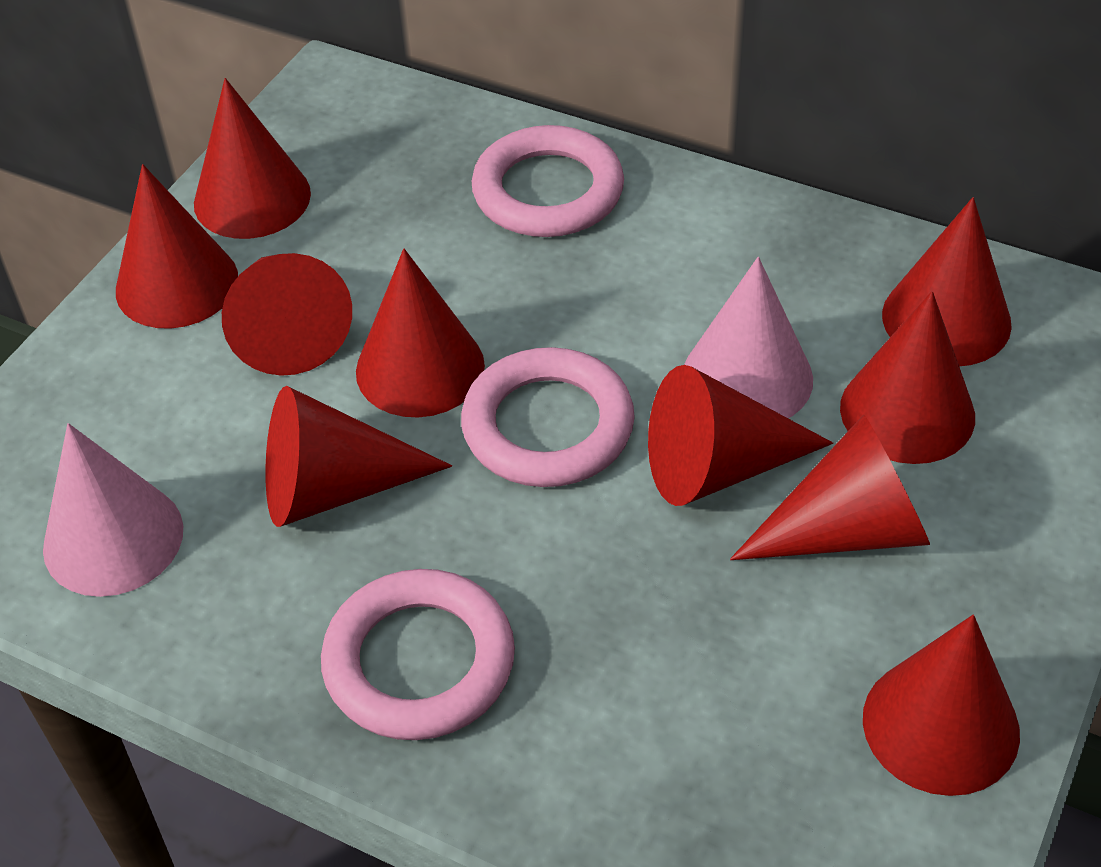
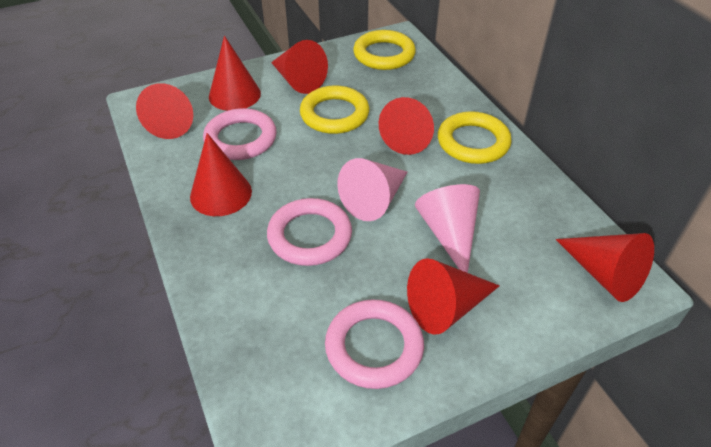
red cone: [116,164,238,329] [194,78,311,239] [222,253,352,376] [265,386,452,527] [356,249,485,417] [648,365,833,506] [730,415,930,560] [840,291,975,464] [863,615,1020,796] [882,197,1012,366] = 10 -> [136,83,193,139] [190,133,252,216] [209,36,261,111] [271,40,328,94] [379,97,434,155] [407,258,499,334] [555,233,654,302] = 7
yellow ring: none = 0 -> [300,85,369,134] [353,30,416,70] [438,111,512,164] = 3

